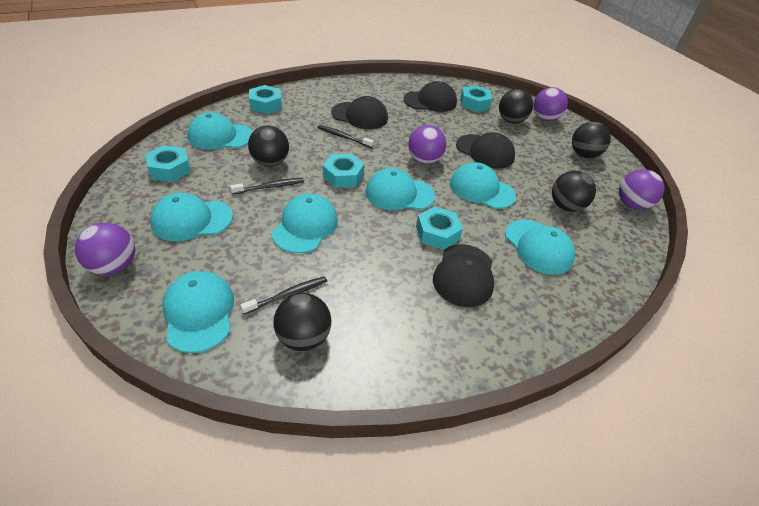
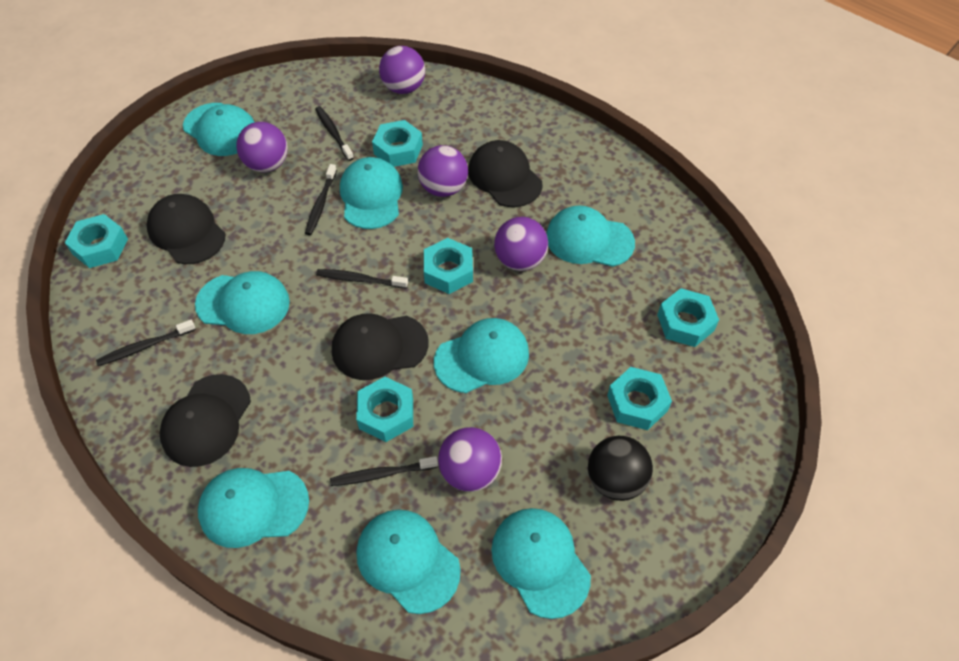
black ball: [248,125,289,166] [274,293,331,351] [499,89,533,123] [552,171,596,212] [572,122,611,158] = 5 -> [588,436,653,501] = 1
black toothbrush: [230,178,304,194] [240,276,327,314] [318,125,374,148] = 3 -> [96,320,196,366] [305,164,337,235] [315,106,354,161] [316,269,408,289] [330,456,438,486] = 5
purple ball: [75,223,135,275] [408,125,446,164] [533,87,568,121] [619,169,664,210] = 4 -> [236,122,288,172] [379,46,425,94] [418,145,468,197] [438,427,502,492] [494,217,548,271] = 5
turquoise cap: [150,193,233,241] [162,271,234,353] [187,112,253,150] [272,194,338,253] [365,168,435,210] [450,162,516,209] [505,220,575,275] = 7 -> [183,103,255,156] [195,271,290,334] [198,468,309,548] [340,157,403,229] [356,510,461,614] [434,318,529,393] [491,508,591,619] [546,205,635,267] = 8
turquoise nut: [145,145,191,182] [249,85,282,114] [323,154,364,188] [416,207,463,250] [460,85,492,112] = 5 -> [65,214,128,268] [356,377,413,442] [372,120,423,167] [424,238,473,294] [607,367,672,430] [657,288,719,347] = 6

